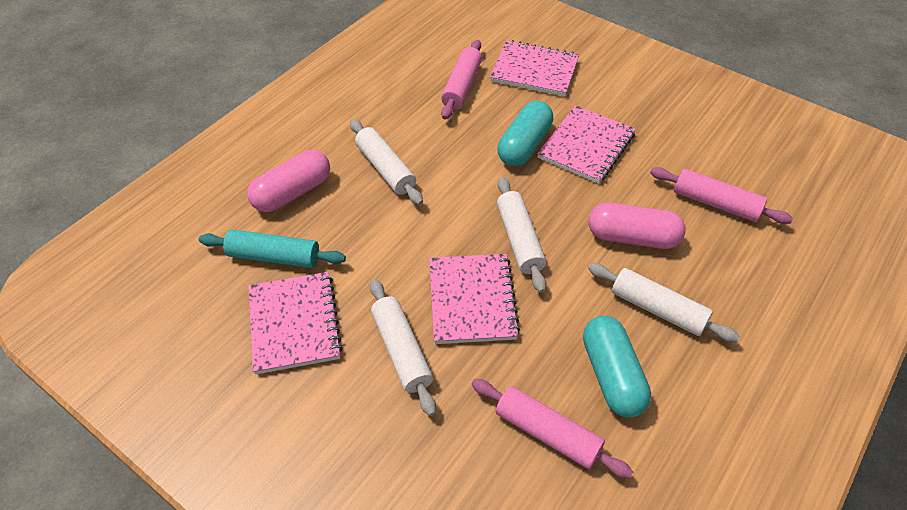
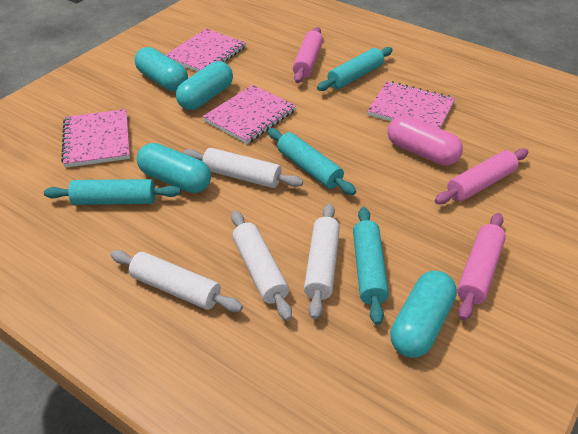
pink capsule: [247,150,330,212] [588,203,686,249] = 2 -> [387,115,463,166] = 1
turquoise capsule: [497,101,553,166] [583,316,651,417] = 2 -> [135,47,188,91] [137,143,211,193] [176,61,233,110] [390,271,457,358] = 4
turquoise rolling pin: [199,229,346,268] = 1 -> [44,179,181,205] [268,128,356,195] [317,47,393,91] [353,207,389,325] = 4

